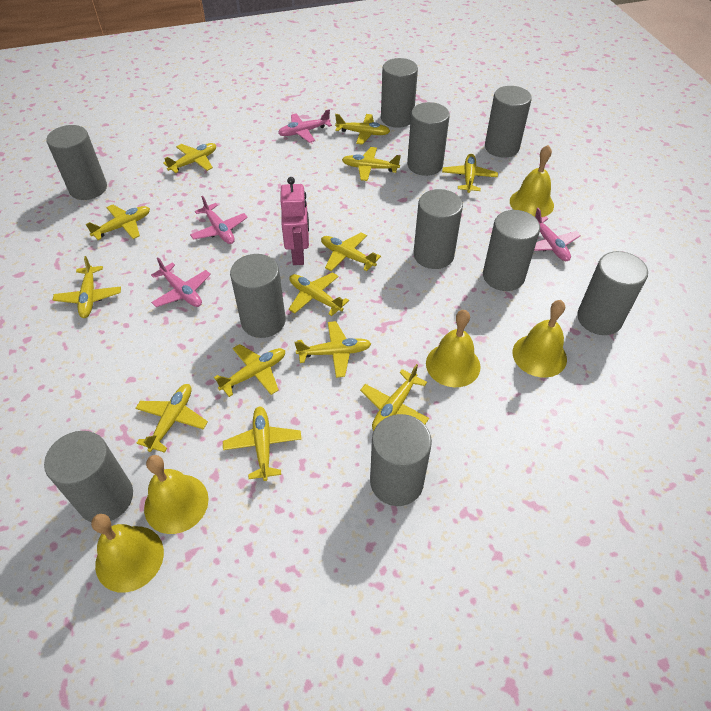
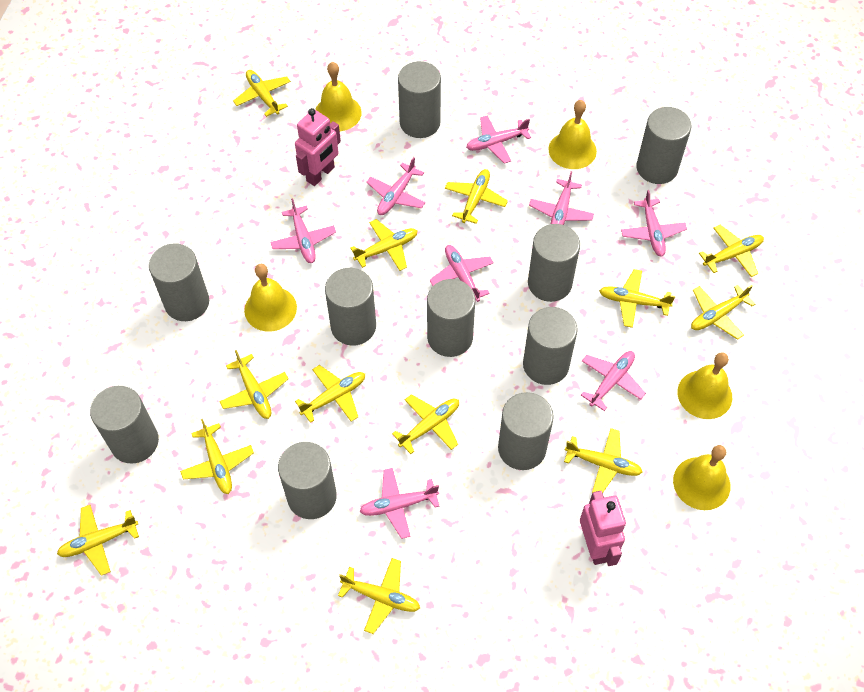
pink plane: [151,257,211,307] [190,196,248,244] [278,109,332,143] [534,208,581,261] = 4 -> [270,198,336,263] [359,468,440,539] [366,157,426,215] [429,245,494,302] [466,116,531,164] [529,171,594,225] [581,351,646,411] [621,190,687,256] = 8
pink robot: [280,177,309,265] = 1 -> [295,108,341,186] [580,491,626,566] = 2

